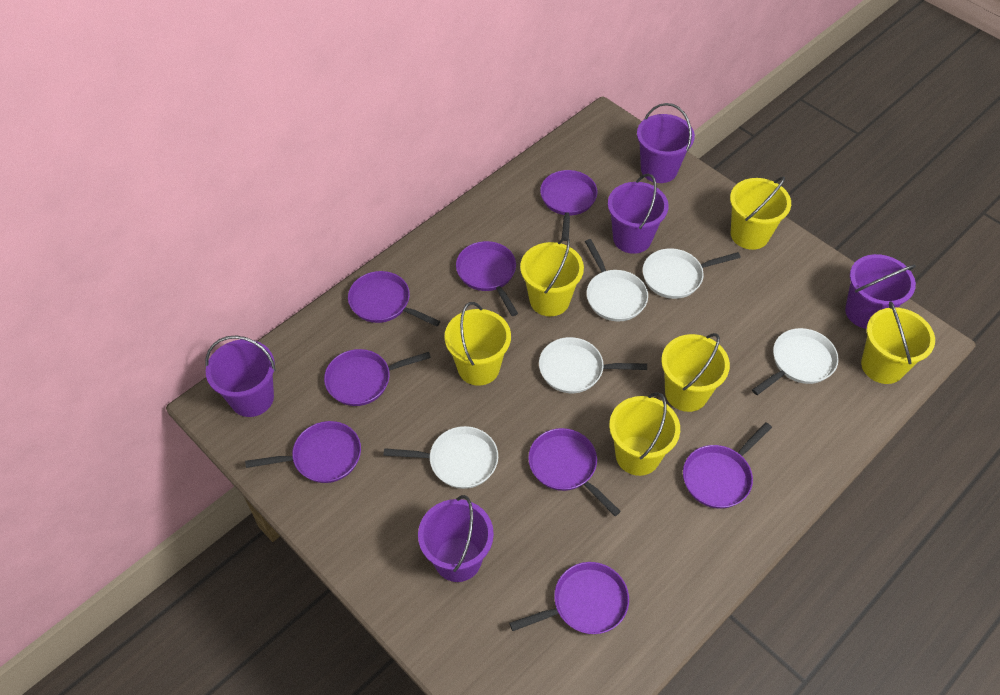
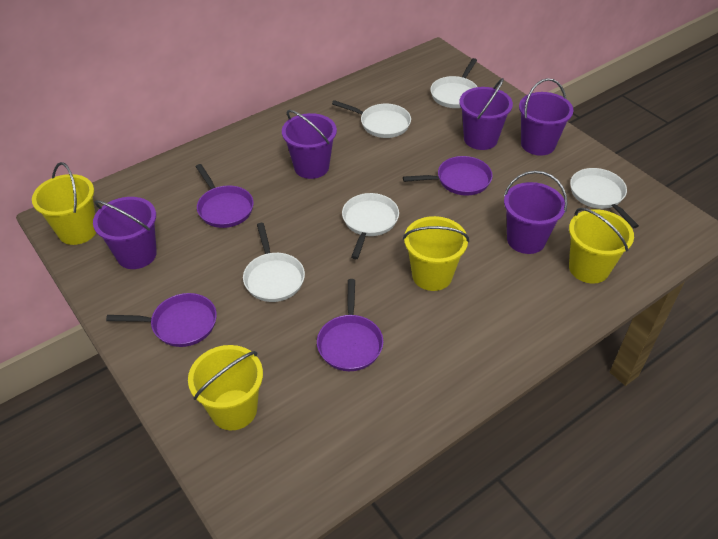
purple pan: [245,421,361,483] [324,349,431,406] [348,271,440,327] [456,241,518,316] [509,562,629,634] [528,428,621,516] [540,170,598,241] [683,422,772,509] = 8 -> [106,293,217,347] [196,164,254,228] [317,279,384,371] [403,156,493,196] = 4
yellow bucket: [445,302,511,386] [520,237,584,316] [609,392,680,476] [661,333,730,412] [730,176,791,250] [861,301,935,384] = 6 -> [32,162,96,245] [188,345,263,430] [403,216,469,291] [569,208,634,283] = 4

